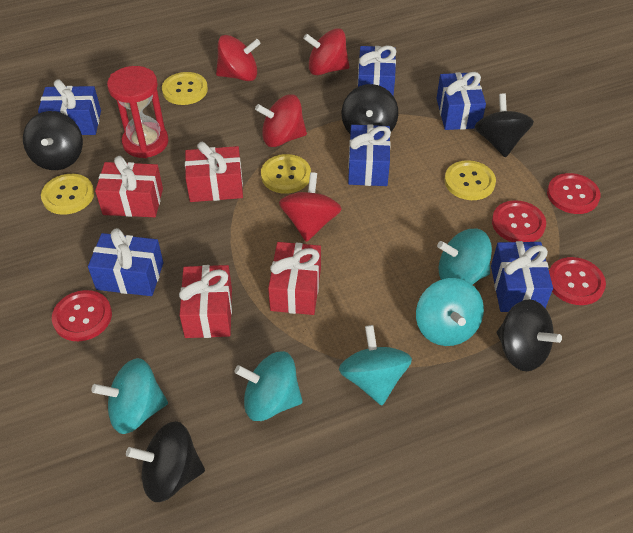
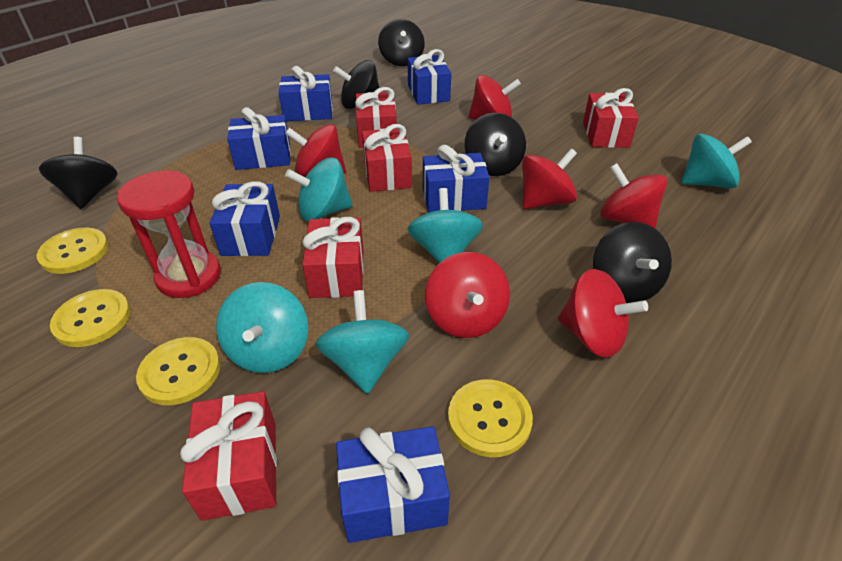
red button: [52,290,112,341] [492,200,546,242] [547,173,601,214] [549,257,606,305] = 4 -> none = 0
red gift: [95,156,163,217] [179,265,232,338] [185,142,243,202] [268,242,321,315] = 4 -> [180,391,277,521] [302,217,364,298] [355,87,397,147] [362,124,412,192] [583,88,639,148] = 5
red spinning top: [216,35,261,81] [255,94,307,147] [279,172,341,242] [303,28,349,75] = 4 -> [285,124,346,177] [425,252,510,338] [469,75,521,119] [522,148,577,209] [558,269,648,358] [600,163,668,229] = 6

